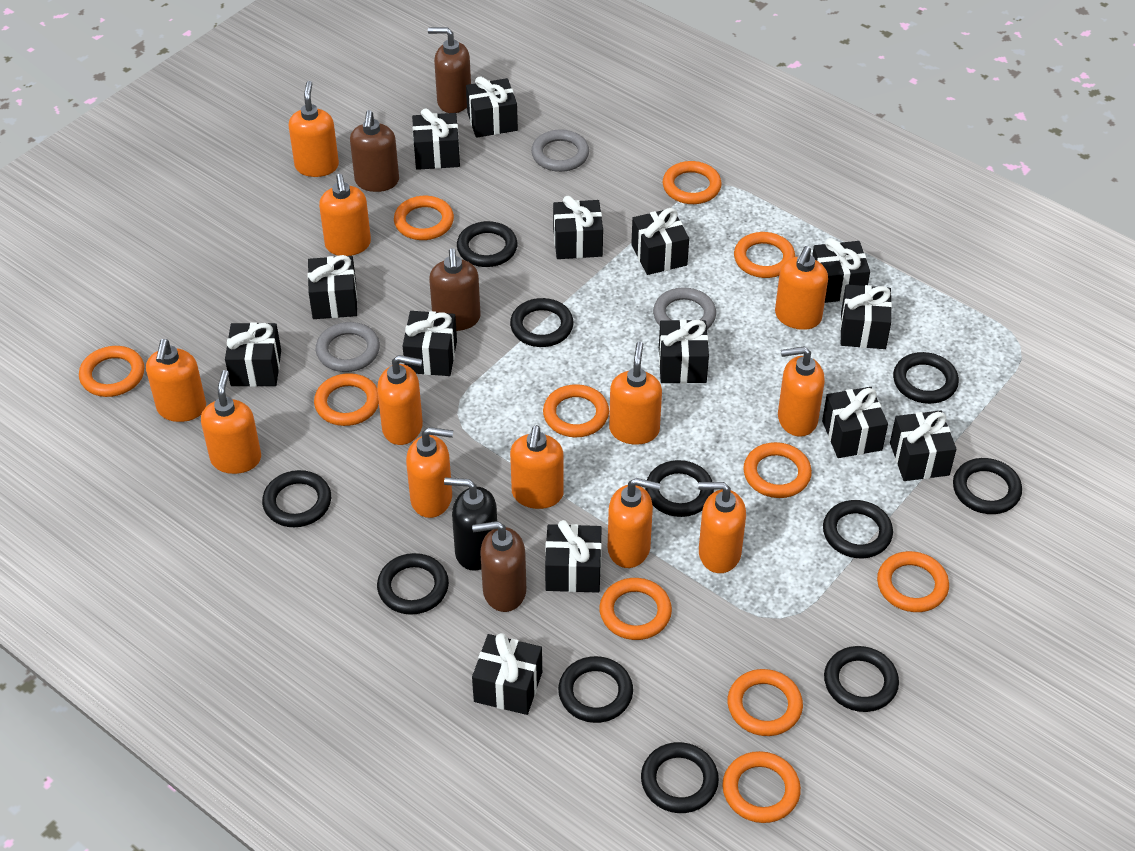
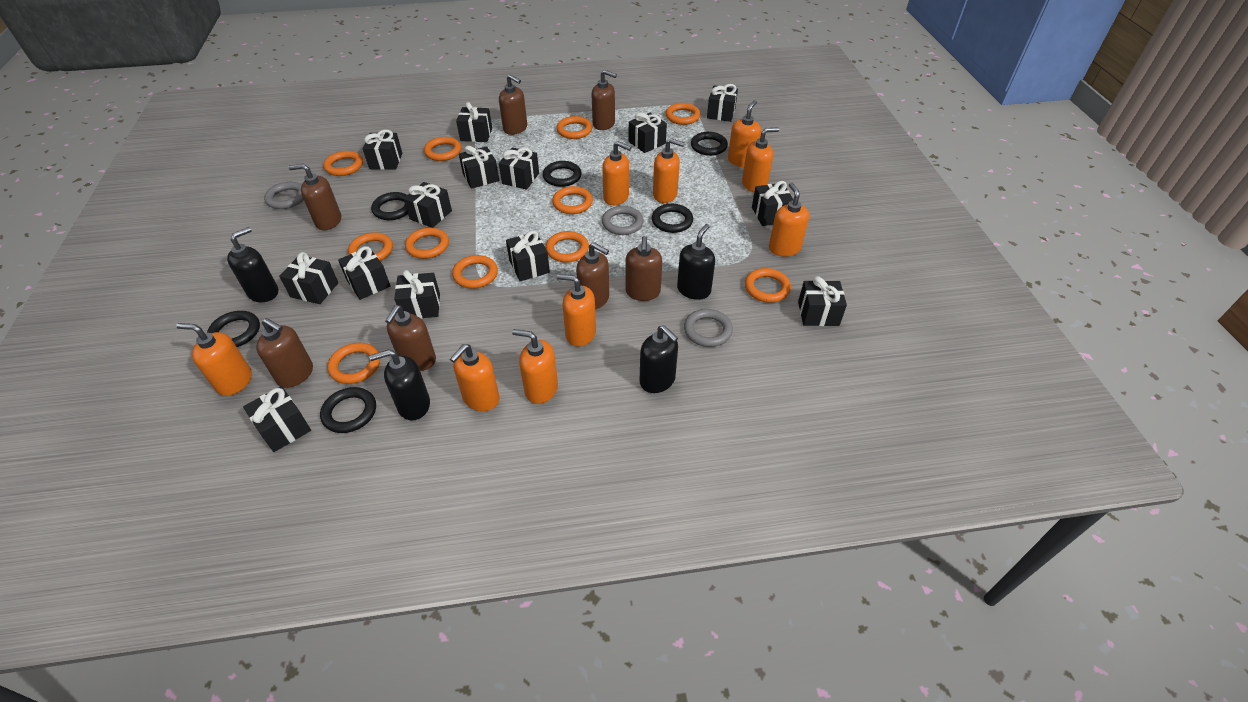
black ring: [262,470,331,527] [377,553,449,615] [457,221,517,267] [510,298,574,347] [558,656,633,723] [641,742,719,813] [645,460,714,517] [823,500,893,558] [824,646,899,712] [893,352,959,404] [953,458,1022,514] = 11 -> [207,311,260,347] [320,387,376,433] [371,192,408,220] [543,161,582,187] [652,204,693,233] [691,132,728,156] = 6
black soap dispenser: [444,477,497,571] = 1 -> [227,227,278,302] [369,349,430,420] [640,325,678,393] [677,224,715,300] = 4
brown soap dispenser: [350,110,399,192] [428,27,471,113] [429,248,481,331] [472,521,526,612] = 4 -> [256,318,313,388] [288,164,341,230] [385,305,436,371] [499,74,527,135] [576,242,609,310] [591,70,617,130] [625,236,662,301] = 7
orange soap dispenser: [146,339,206,422] [201,370,261,474] [289,81,339,177] [319,174,371,256] [377,355,423,445] [406,427,453,518] [510,425,564,509] [607,478,661,568] [609,342,662,445] [698,482,746,573] [775,246,828,330] [778,346,825,437] = 12 -> [176,323,252,396] [450,344,500,411] [512,329,558,404] [557,274,596,347] [602,141,631,205] [653,138,685,203] [728,100,761,167] [742,127,779,192] [769,183,809,257] = 9

